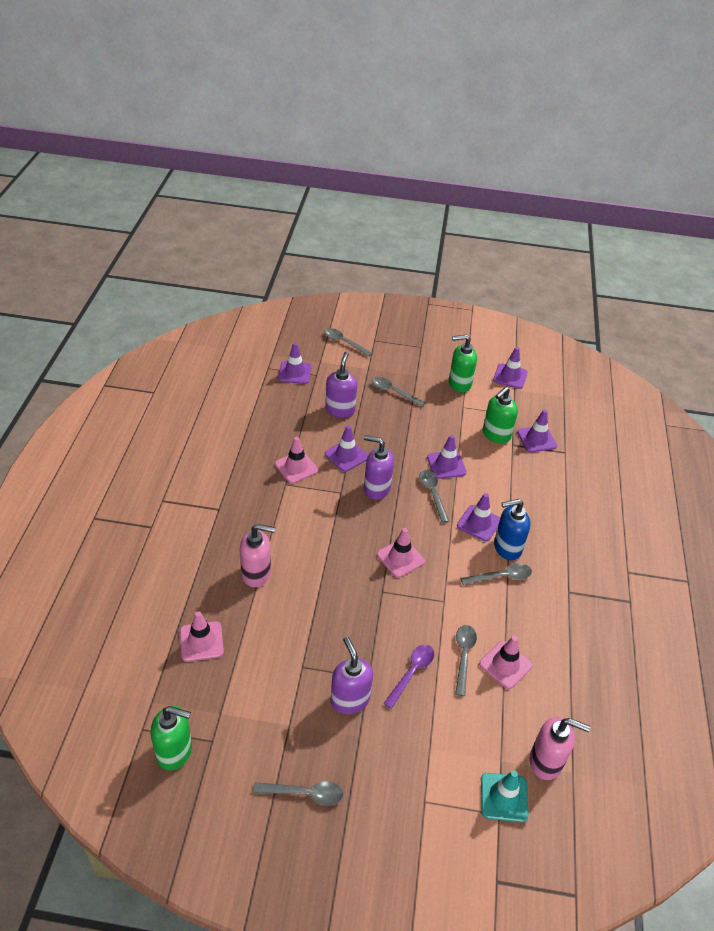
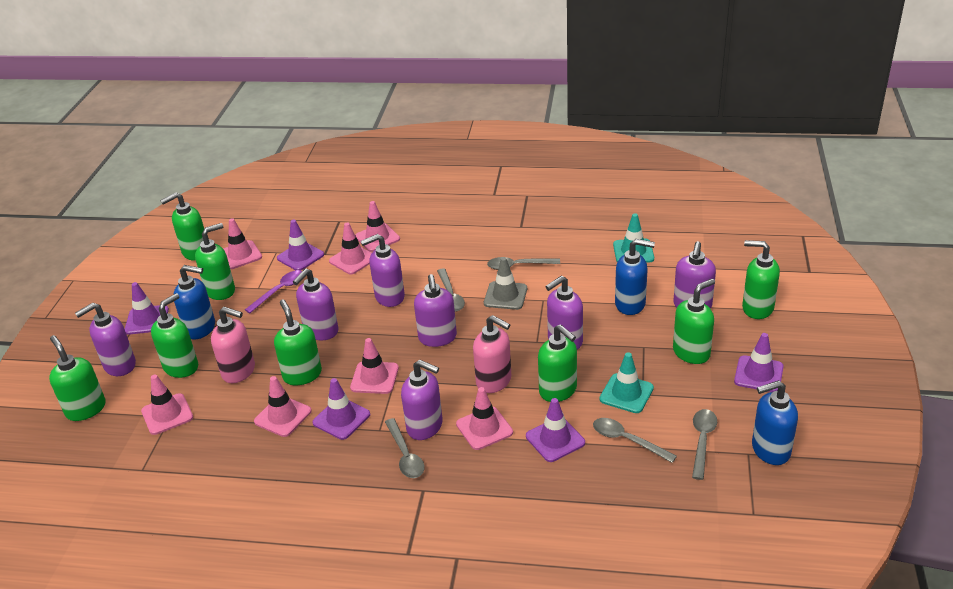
blue soap dispenser: [494,499,531,560] = 1 -> [173,265,215,339] [615,239,655,315] [752,380,798,465] = 3
green soap dispenser: [151,706,192,770] [449,334,477,393] [483,387,518,444] = 3 -> [49,335,106,421] [151,293,198,378] [160,192,204,261] [195,223,235,300] [274,300,322,385] [538,324,577,402] [673,279,715,364] [742,240,780,319] = 8
grey spoon: [253,781,343,805] [324,328,373,357] [372,377,425,407] [419,470,449,523] [455,625,477,696] [461,563,532,585] = 6 -> [385,418,425,478] [437,268,465,312] [487,257,560,270] [593,418,677,463] [692,409,717,480] = 5
grey traffic cone: none = 0 -> [484,257,527,310] = 1
pink traffic cone: [180,611,224,662] [275,437,318,484] [377,528,425,578] [479,636,532,689] = 4 -> [141,375,193,435] [223,218,262,269] [254,376,312,437] [329,222,372,274] [350,338,399,394] [356,201,400,252] [456,387,513,450] = 7
purple soap dispenser: [325,352,357,418] [330,637,373,714] [364,435,394,500] = 3 -> [75,302,136,376] [293,268,338,340] [361,234,405,307] [401,360,443,440] [414,274,457,347] [545,276,583,350] [673,241,716,309] = 7
purple traffic cone: [278,343,312,384] [325,425,368,472] [427,435,466,479] [457,493,500,541] [493,347,528,389] [517,409,557,453] = 6 -> [125,282,169,335] [277,220,324,271] [312,378,370,440] [526,398,585,462] [734,333,784,392] = 5
turquoise traffic cone: [481,770,529,822] = 1 -> [599,352,654,413] [613,213,654,263] = 2

